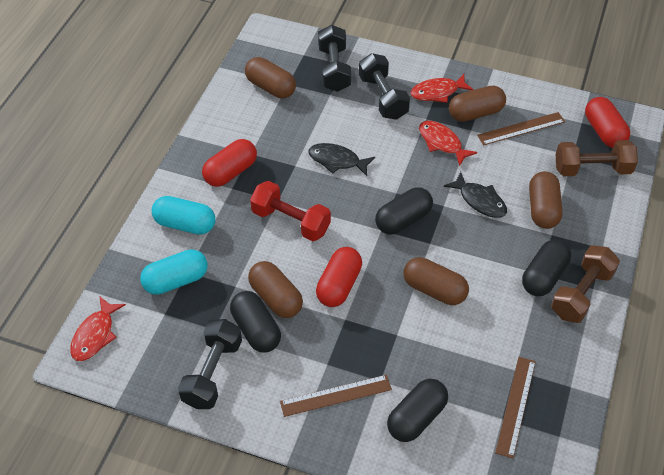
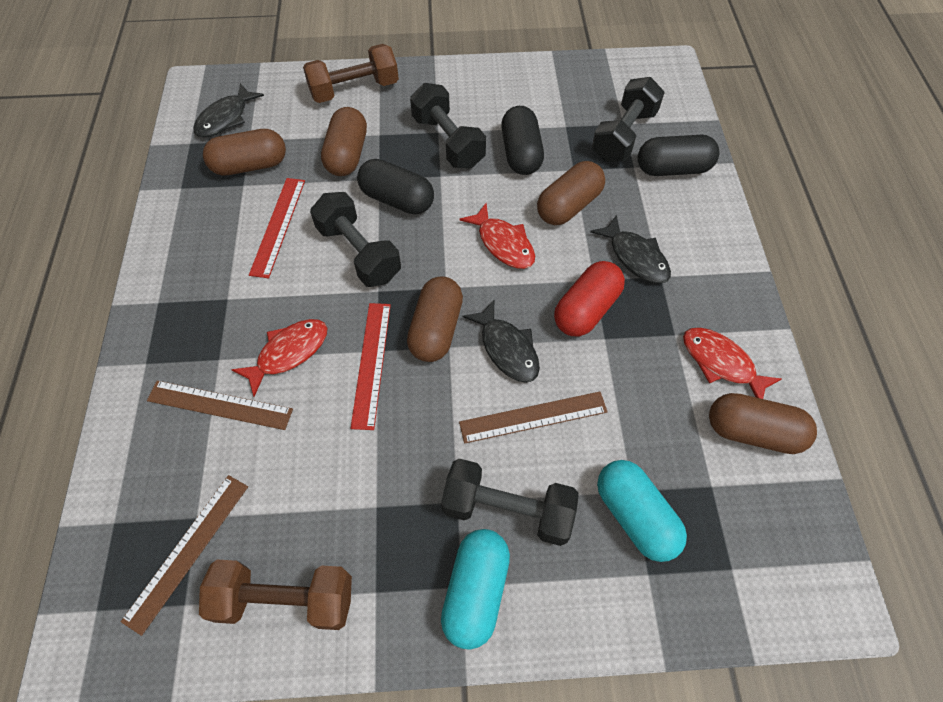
black capsule: [230,291,281,353] [375,187,433,234] [387,379,448,442] [522,239,571,296] = 4 -> [357,159,434,214] [501,106,544,175] [638,135,719,176] = 3
black dumbbell: [178,319,242,409] [318,25,351,92] [359,53,410,120] = 3 -> [310,192,401,287] [410,83,486,168] [441,458,579,546] [592,77,665,162] = 4
black fish: [308,143,375,176] [444,172,507,218] = 2 -> [194,83,264,137] [463,300,540,383] [590,215,671,284] = 3
red capsule: [202,139,257,187] [316,247,362,307] [585,97,630,148] = 3 -> [554,261,625,337] = 1
red dumbbell: [250,181,331,241] = 1 -> none = 0
red ruler: none = 0 -> [249,178,305,278] [350,303,391,430] = 2

